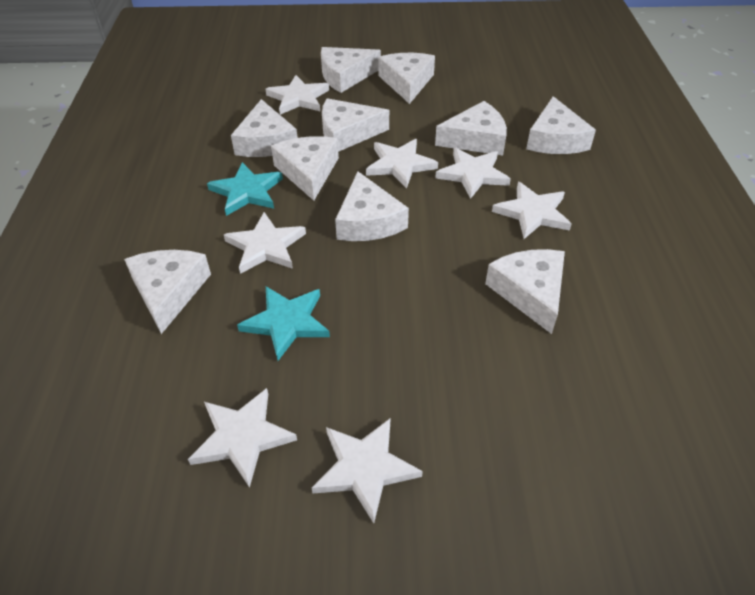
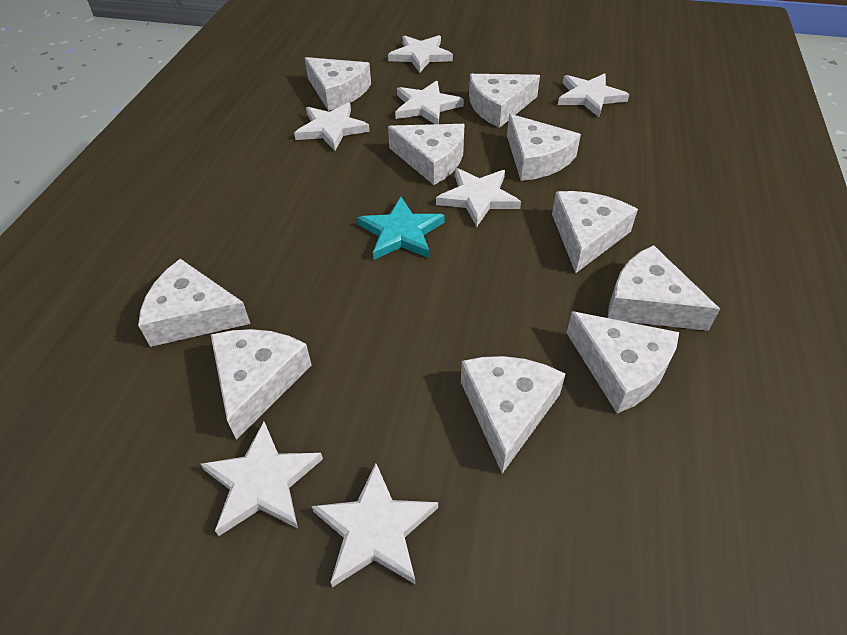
turquoise star: [207,162,283,216] [237,287,330,361] = 2 -> [357,197,445,260] = 1

